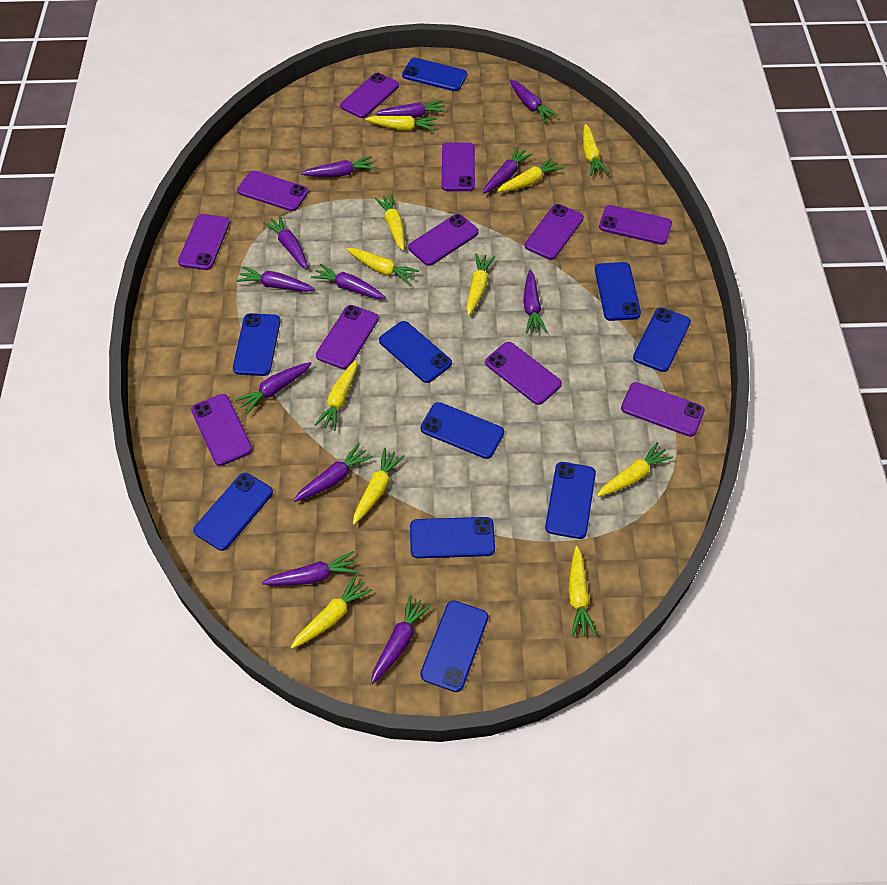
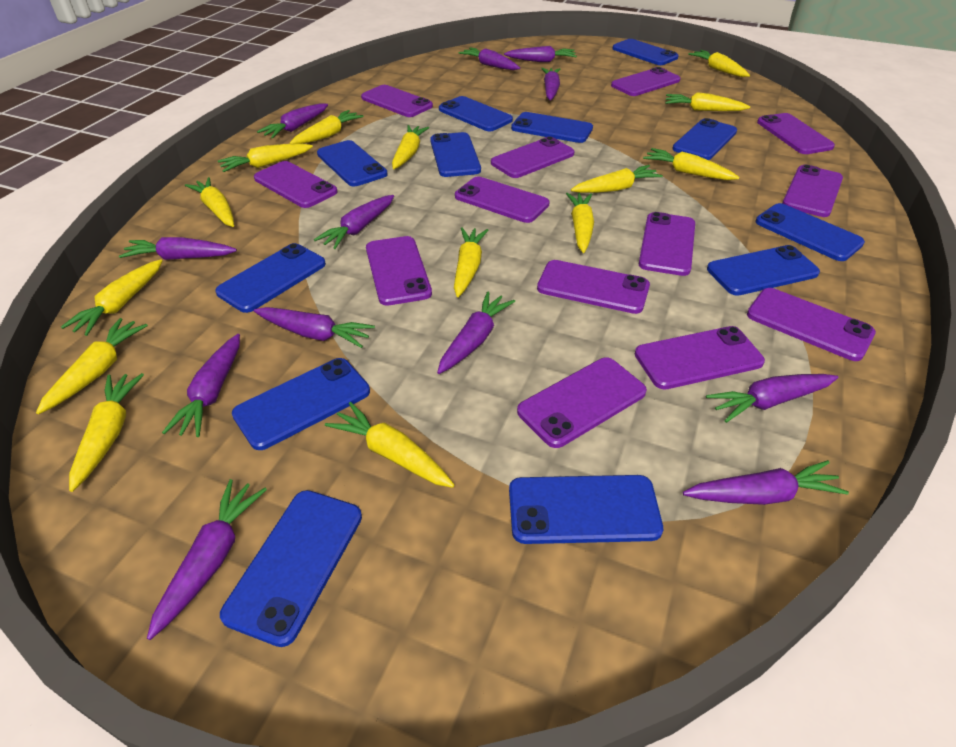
blue phone: [193,473,273,551] [233,313,280,376] [379,321,452,383] [402,58,468,91] [410,517,495,558] [420,600,488,692] [421,402,504,459] [545,462,596,539] [595,262,641,321] [633,307,691,372] = 10 -> [215,243,326,313] [220,490,362,647] [232,358,370,450] [317,140,388,186] [430,132,481,177] [439,96,513,131] [509,475,663,544] [511,112,593,143] [612,39,678,65] [672,118,737,160] [707,245,820,296] [756,203,865,261] = 12
purple phone: [178,214,230,270] [191,394,253,466] [237,171,309,211] [316,305,379,369] [340,73,399,118] [408,214,479,266] [442,142,475,191] [485,342,562,405] [525,204,584,260] [599,205,672,245] [621,382,705,437] = 11 -> [254,161,337,208] [361,85,433,117] [366,236,432,306] [455,176,549,223] [491,136,575,178] [517,358,647,448] [537,260,650,314] [611,67,680,96] [635,326,765,389] [639,212,695,276] [747,288,876,361] [757,113,835,154] [782,164,843,217] = 13
yellow carrot: [291,575,373,649] [315,360,357,431] [347,248,419,285] [353,448,405,525] [365,116,437,131] [374,194,405,251] [466,253,495,316] [497,157,563,192] [569,546,597,636] [583,124,609,176] [597,442,673,497] = 11 -> [36,318,148,414] [61,259,162,336] [69,373,144,492] [185,177,234,227] [218,144,313,172] [290,110,364,144] [325,402,455,488] [392,125,429,169] [454,227,488,297] [566,193,594,253] [571,165,663,193] [643,148,739,180] [665,92,750,111] [688,50,750,77] = 14

